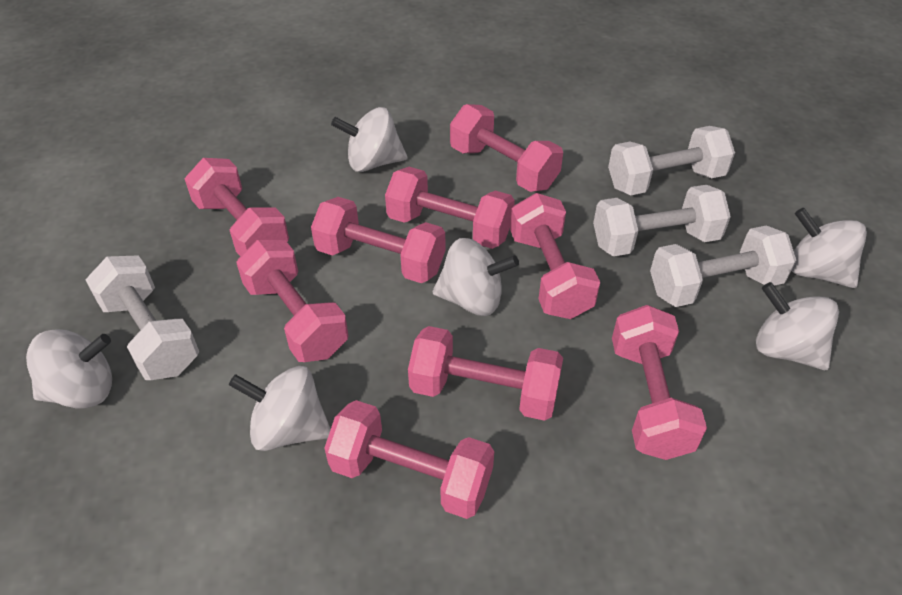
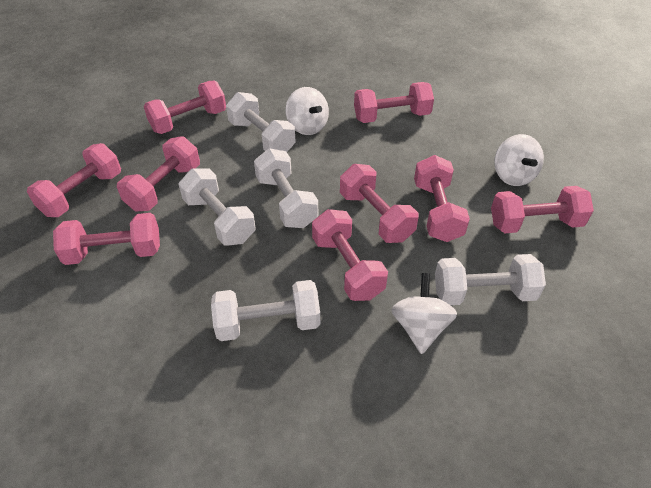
white dumbbell: [86,255,199,380] [593,185,731,256] [608,126,735,195] [650,225,796,307] = 4 -> [178,168,256,246] [211,280,320,341] [226,92,296,152] [254,148,318,228] [435,254,546,305] = 5
white spinning top: [26,329,112,409] [229,366,331,451] [331,107,407,172] [433,238,519,316] [756,282,839,370] [791,208,867,288] = 6 -> [286,87,329,135] [391,273,457,354] [494,134,544,186] = 3

